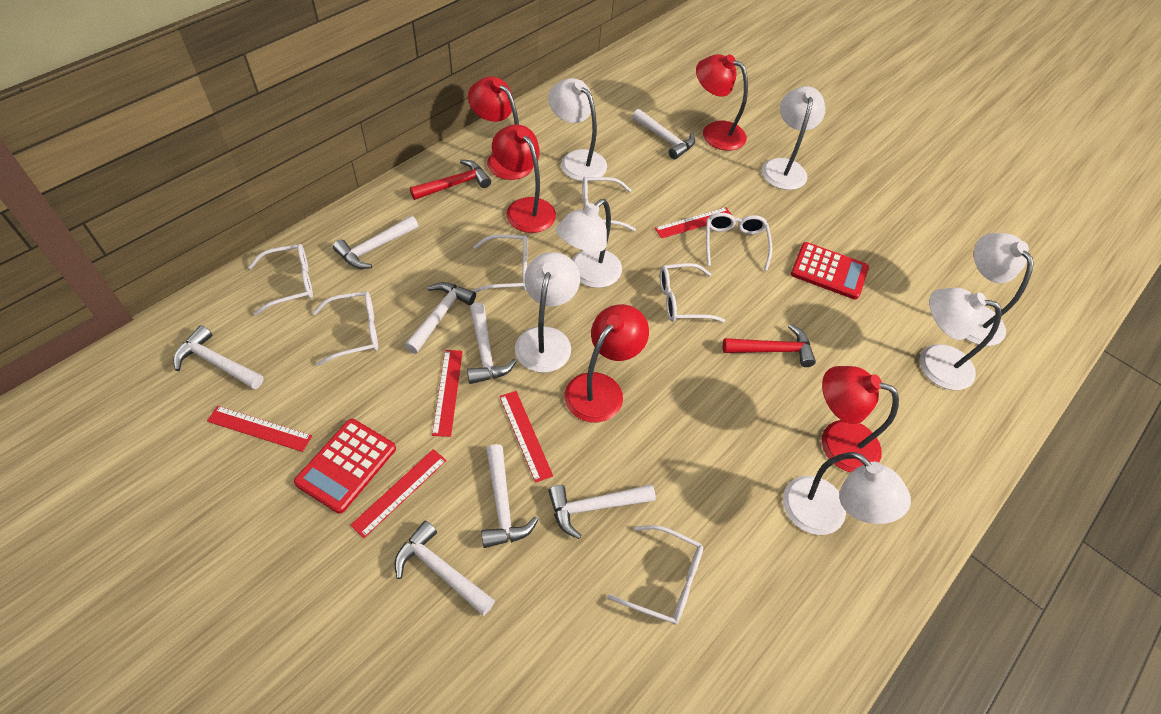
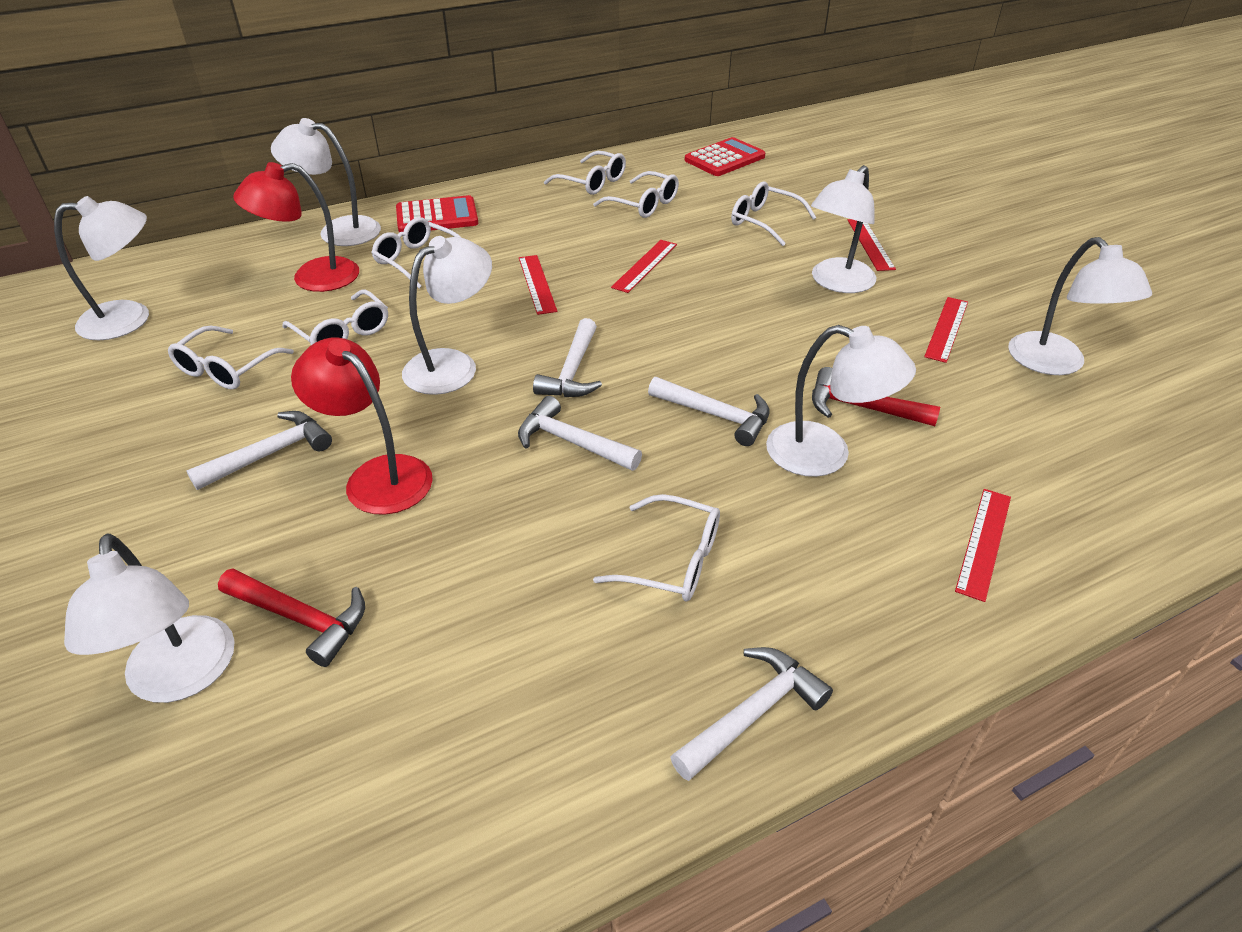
red lamp: [468,76,534,180] [492,124,556,233] [565,304,649,423] [696,54,748,151] [822,366,899,472] = 5 -> [233,162,359,292] [291,338,433,515] = 2
white hammer: [173,325,264,389] [333,216,418,269] [394,521,495,616] [404,282,476,354] [467,302,517,384] [481,444,538,548] [548,484,656,539] [632,109,695,159] = 8 -> [186,411,332,490] [518,396,642,471] [533,318,602,397] [648,377,770,446] [670,647,833,781] = 5

